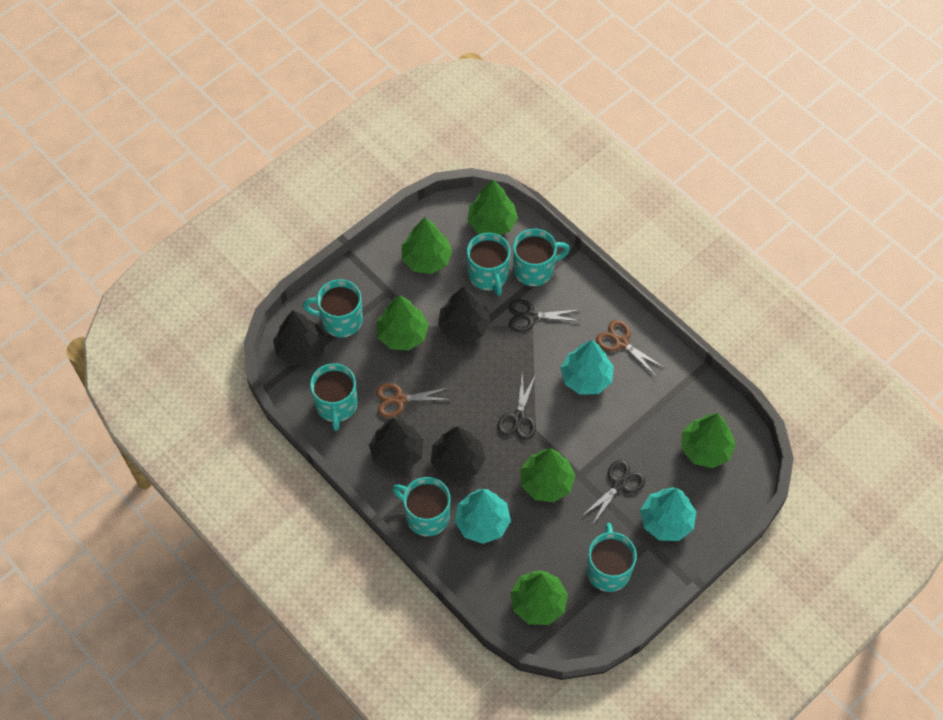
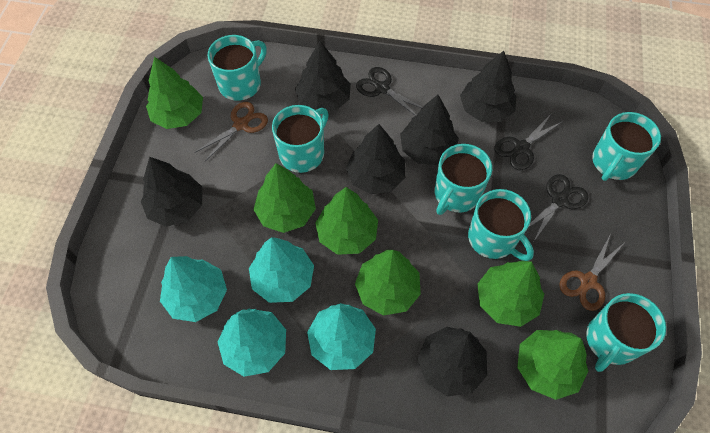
black tree: [273,310,326,366] [369,418,424,472] [431,426,486,481] [438,287,491,343] = 4 -> [141,157,202,227] [295,41,351,112] [346,124,405,194] [400,95,459,165] [418,327,487,397] [460,51,516,122] = 6
turquoise tree: [455,489,511,544] [560,340,614,395] [640,487,696,541] = 3 -> [160,256,227,322] [218,309,286,377] [249,237,314,303] [307,303,376,370] = 4

